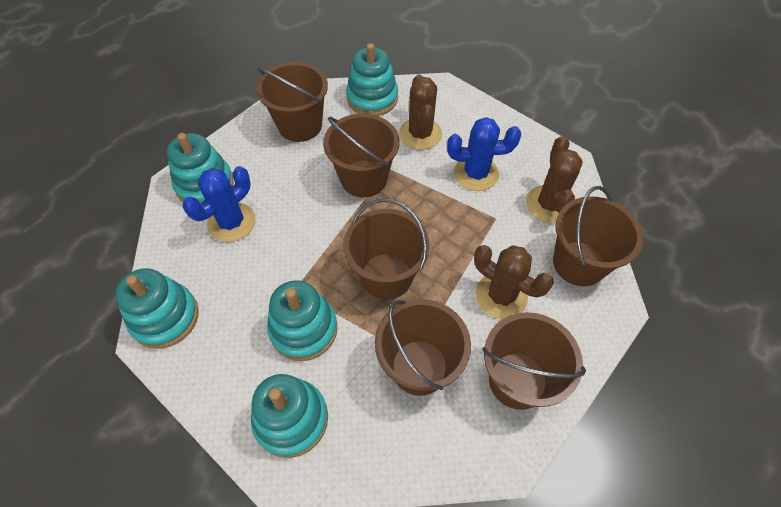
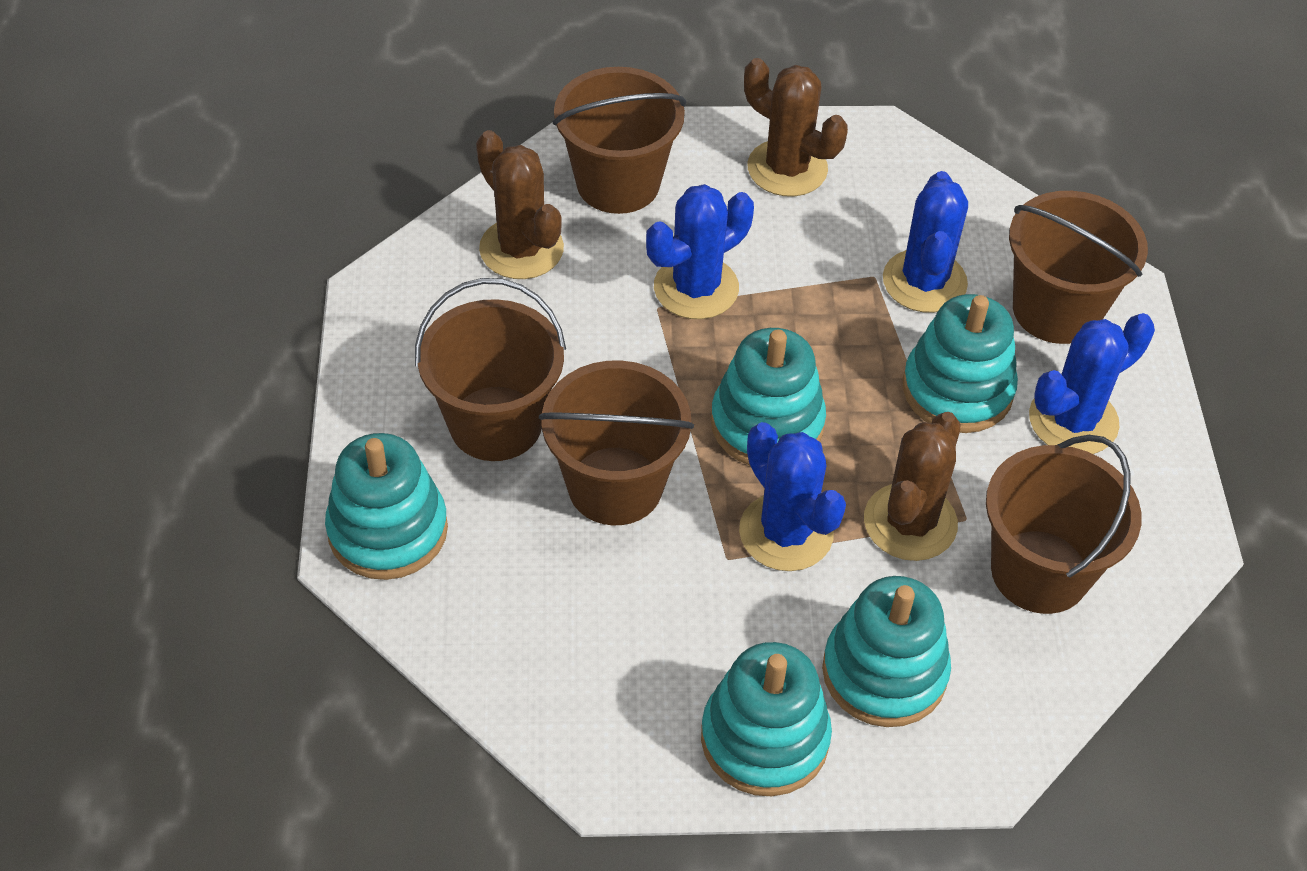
blue cactus: [182,166,256,242] [447,117,521,191] = 2 -> [646,184,754,319] [739,422,846,571] [883,171,968,313] [1029,313,1155,454] = 4
brown bucket: [257,62,328,142] [323,114,400,197] [343,198,430,299] [375,299,471,396] [482,312,586,410] [553,186,643,286] = 6 -> [415,278,566,461] [539,360,694,525] [553,67,686,214] [986,435,1142,614] [1009,191,1148,344] = 5

